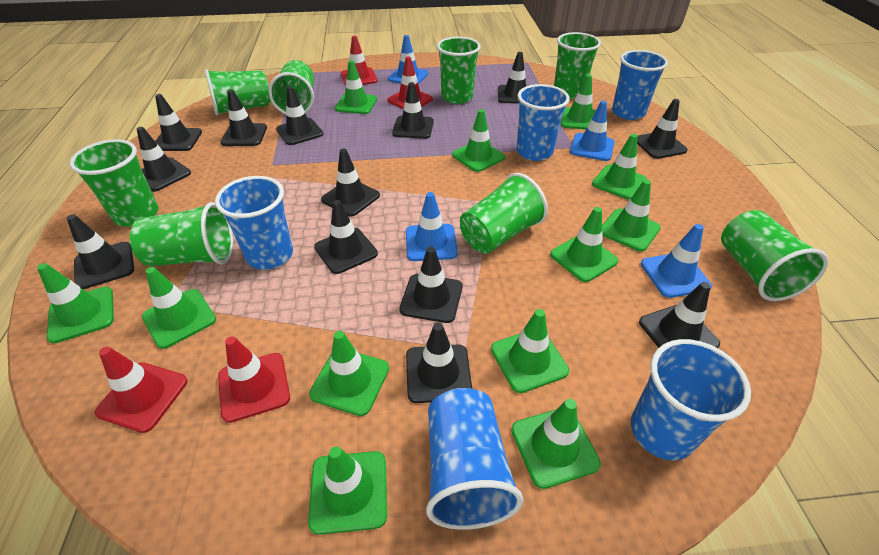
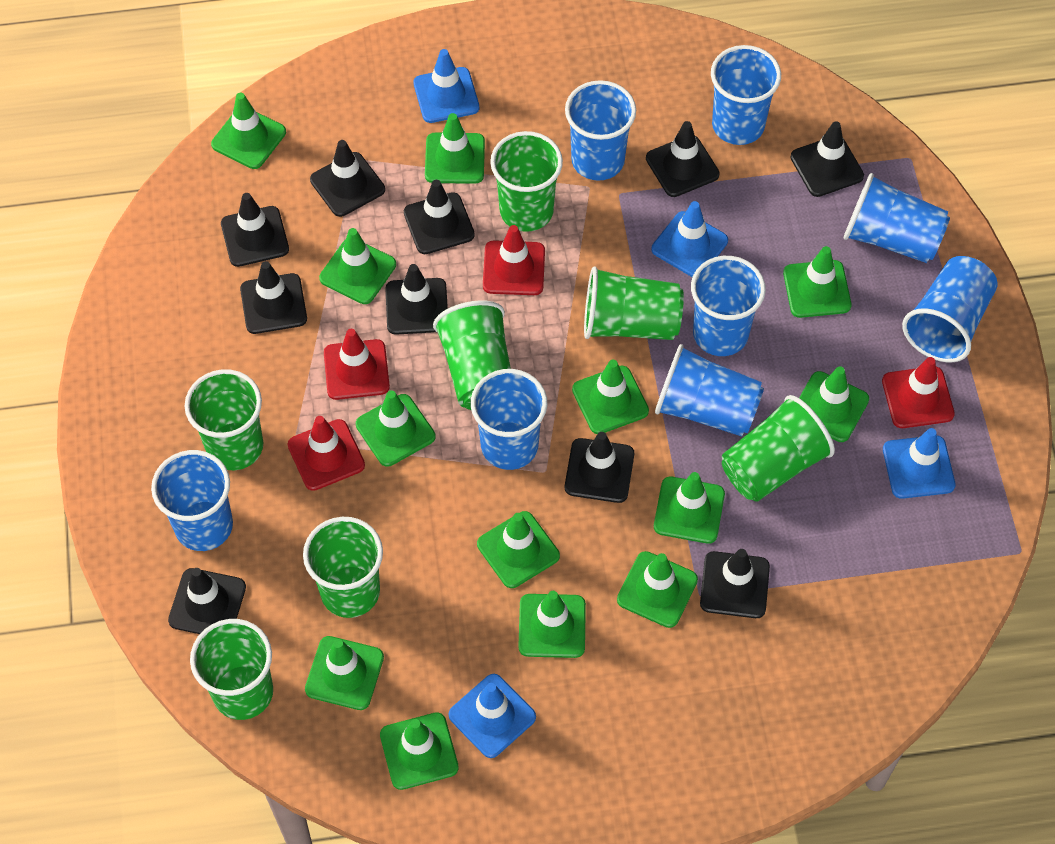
black traffic cone: [67,214,134,289] [137,127,191,192] [155,94,202,151] [221,89,267,146] [276,86,323,145] [314,200,378,274] [321,149,380,216] [392,82,434,139] [399,247,462,323] [406,323,472,403] [498,52,528,104] [637,99,687,159] [639,282,720,348] = 13 -> [168,568,246,634] [221,193,289,267] [240,261,307,334] [310,140,385,217] [385,264,448,335] [404,180,475,254] [565,432,634,503] [646,121,720,197] [700,549,770,618] [790,121,864,197] = 10
blue cup: [215,176,293,270] [426,388,523,530] [516,84,569,161] [612,50,668,120] [631,339,751,460] = 5 -> [151,450,233,551] [471,369,547,470] [565,80,636,181] [655,344,764,437] [691,256,766,356] [711,45,781,145] [844,173,950,263] [902,256,998,362] = 8
green cup: [70,139,158,226] [130,202,233,266] [205,69,271,116] [269,60,314,114] [437,37,481,104] [460,173,548,254] [554,32,601,99] [721,210,828,301] = 8 -> [185,369,263,470] [190,619,273,720] [303,517,383,618] [433,300,511,410] [490,131,563,232] [584,267,684,340] [722,395,835,502] = 7
green traffic cone: [37,263,114,344] [142,267,216,349] [308,446,387,535] [309,331,389,416] [335,60,377,114] [452,109,505,172] [491,309,569,393] [511,399,601,489] [550,207,618,282] [561,74,596,129] [592,134,647,200] [602,180,661,252] = 12 -> [211,93,286,169] [305,636,384,710] [319,228,396,304] [356,390,436,467] [380,712,459,790] [425,113,485,184] [477,511,560,588] [518,591,586,658] [572,360,649,434] [617,551,698,628] [654,472,725,544] [783,246,852,318] [799,366,869,442] = 13

